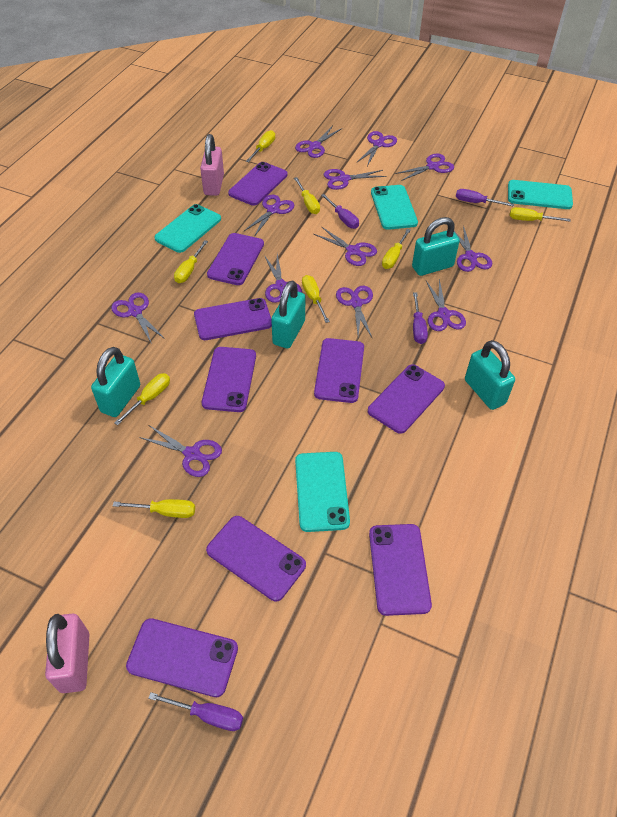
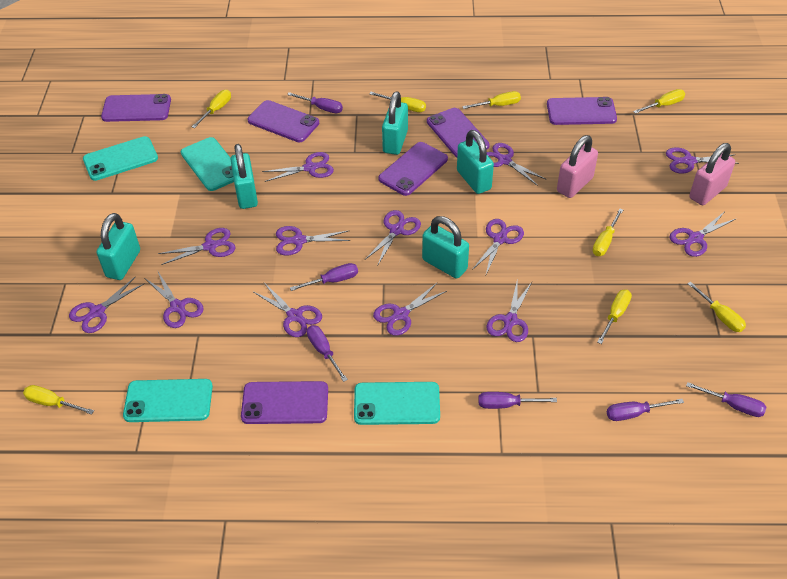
purple phone: [126,618,238,697] [194,298,272,340] [202,347,256,412] [206,516,306,601] [207,233,264,285] [228,162,288,206] [314,338,364,403] [368,364,445,434] [369,524,432,616] = 9 -> [101,94,171,122] [241,381,328,424] [247,100,319,142] [379,142,448,196] [427,108,490,158] [547,97,617,125] = 6
purple scissors: [111,292,165,344] [139,425,222,477] [244,195,295,237] [264,254,302,303] [295,126,342,158] [314,227,377,266] [323,169,386,190] [336,286,373,337] [356,131,397,166] [395,154,454,181] [426,279,466,331] [454,226,492,272] = 12 -> [69,277,145,333] [146,270,204,328] [158,228,236,265] [254,283,322,337] [262,152,334,182] [276,226,350,256] [365,210,421,266] [373,283,447,336] [472,219,524,274] [486,282,532,342] [487,143,547,186] [666,147,739,173] [670,212,737,257] = 13
purple screwdriver: [148,692,243,731] [321,194,359,229] [413,293,428,344] [456,189,514,207] = 4 -> [287,92,343,113] [290,263,358,291] [307,325,348,382] [479,392,557,409] [607,399,684,421] [686,382,766,417] = 6
turquoise padlock: [91,347,140,417] [271,280,305,348] [412,217,460,276] [465,340,515,410] = 4 -> [96,213,140,280] [230,144,258,209] [382,91,408,155] [422,216,469,279] [457,130,494,194] = 5

